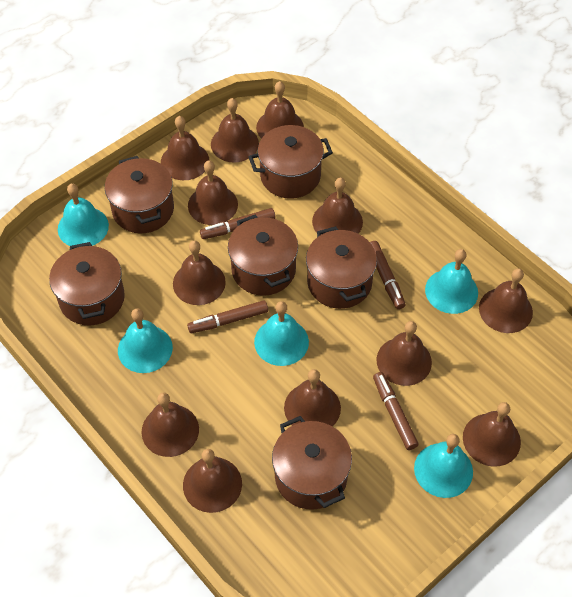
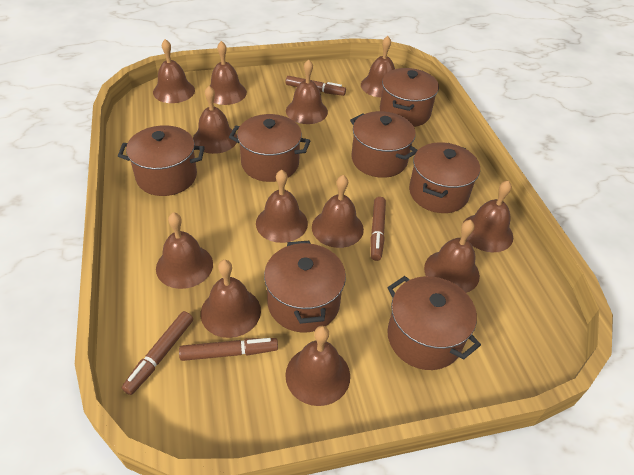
brown pot: [49,242,125,325] [105,156,174,233] [228,215,298,296] [249,125,333,198] [272,416,352,510] [306,226,377,309] = 6 -> [118,125,205,196] [229,114,311,182] [264,241,346,332] [350,111,418,178] [380,68,439,127] [387,276,481,370] [409,142,480,213] = 7
turquoise bell: [58,183,109,246] [118,308,173,373] [254,301,309,366] [414,434,473,498] [425,249,478,314] = 5 -> none = 0

